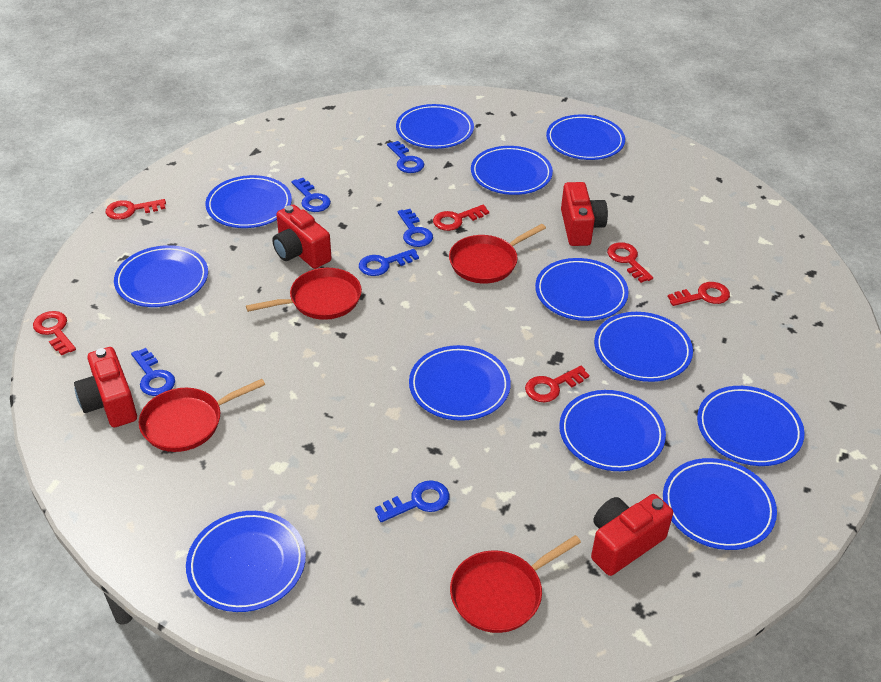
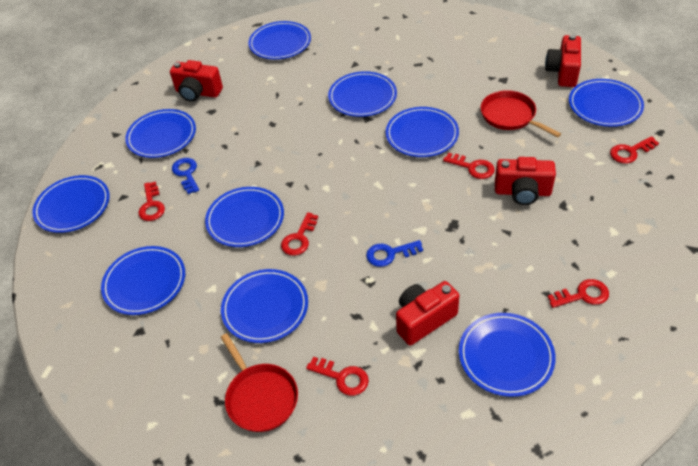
blue key: [131,348,175,396] [291,178,331,212] [359,249,419,276] [375,480,449,522] [387,141,424,173] [398,209,433,247] = 6 -> [172,158,199,194] [366,240,423,267] = 2
blue plate: [114,245,208,307] [186,511,306,612] [206,175,292,228] [396,104,474,149] [409,345,511,421] [471,146,553,195] [535,258,629,321] [546,115,625,160] [559,390,666,471] [594,312,693,382] [663,458,777,550] [697,386,805,466] = 12 -> [32,175,110,233] [101,246,185,315] [125,109,196,158] [205,187,284,247] [221,269,308,343] [248,21,311,60] [328,71,397,117] [386,107,459,157] [459,313,556,397] [569,79,644,127] = 10
red pan: [139,379,265,452] [246,268,362,320] [449,224,546,284] [450,535,581,633] = 4 -> [220,333,298,432] [480,90,561,137] = 2

